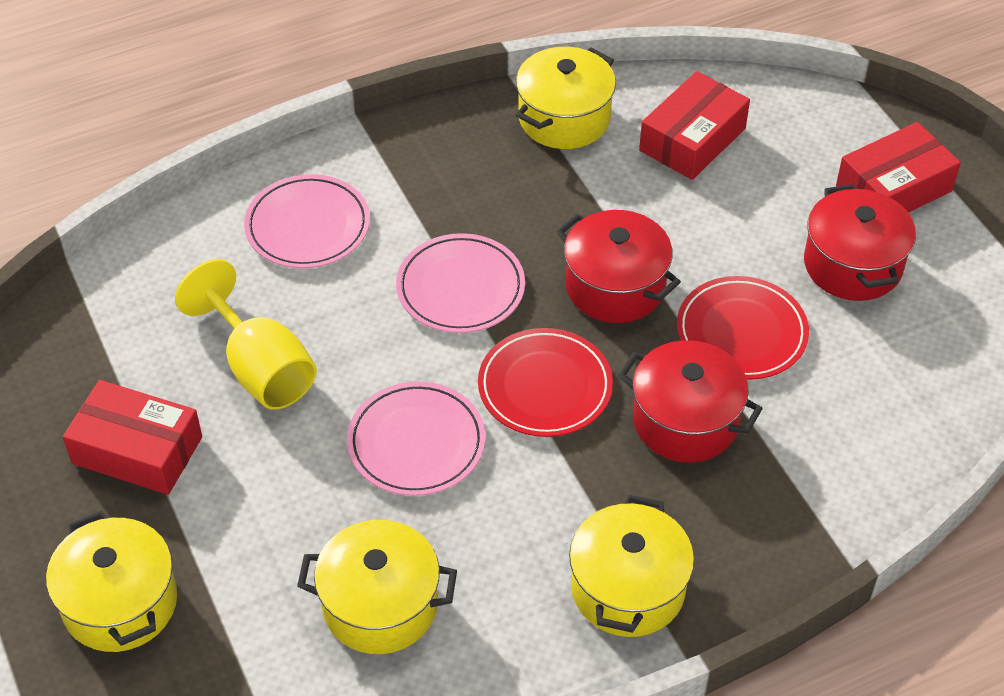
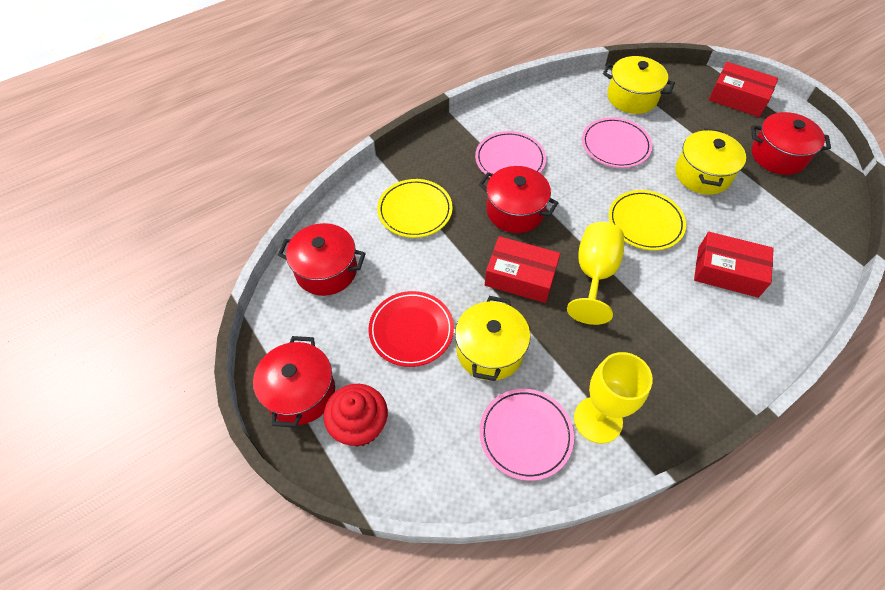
red cupcake: none = 0 -> [324,384,388,447] = 1
red plate: [478,328,613,437] [677,276,809,380] = 2 -> [368,291,454,367] = 1
red pot: [556,210,681,323] [618,340,763,462] [804,184,916,301] = 3 -> [253,336,335,428] [278,223,366,296] [479,166,558,233] [751,112,831,175] = 4
yellow goblet: [175,259,317,410] = 1 -> [567,222,624,325] [574,352,653,444] = 2
yellow plate: none = 0 -> [377,179,453,238] [609,190,686,250] = 2
yellow pot: [46,511,177,652] [297,520,457,654] [516,47,616,149] [569,495,694,637] = 4 -> [455,296,530,381] [603,56,675,114] [675,128,746,195] = 3

